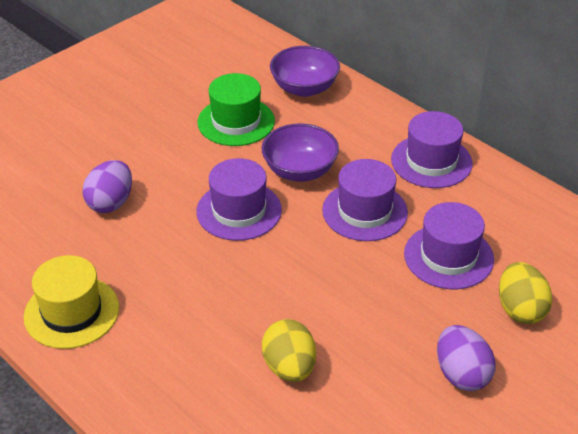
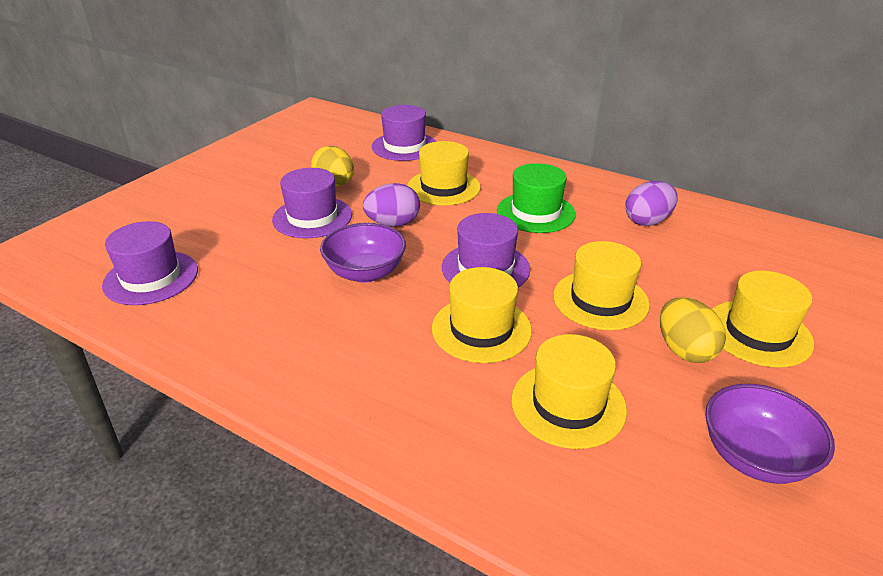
yellow hat: [24,255,119,349] = 1 -> [407,141,481,206] [432,267,532,363] [511,334,627,449] [553,241,650,330] [712,271,814,368] = 5

